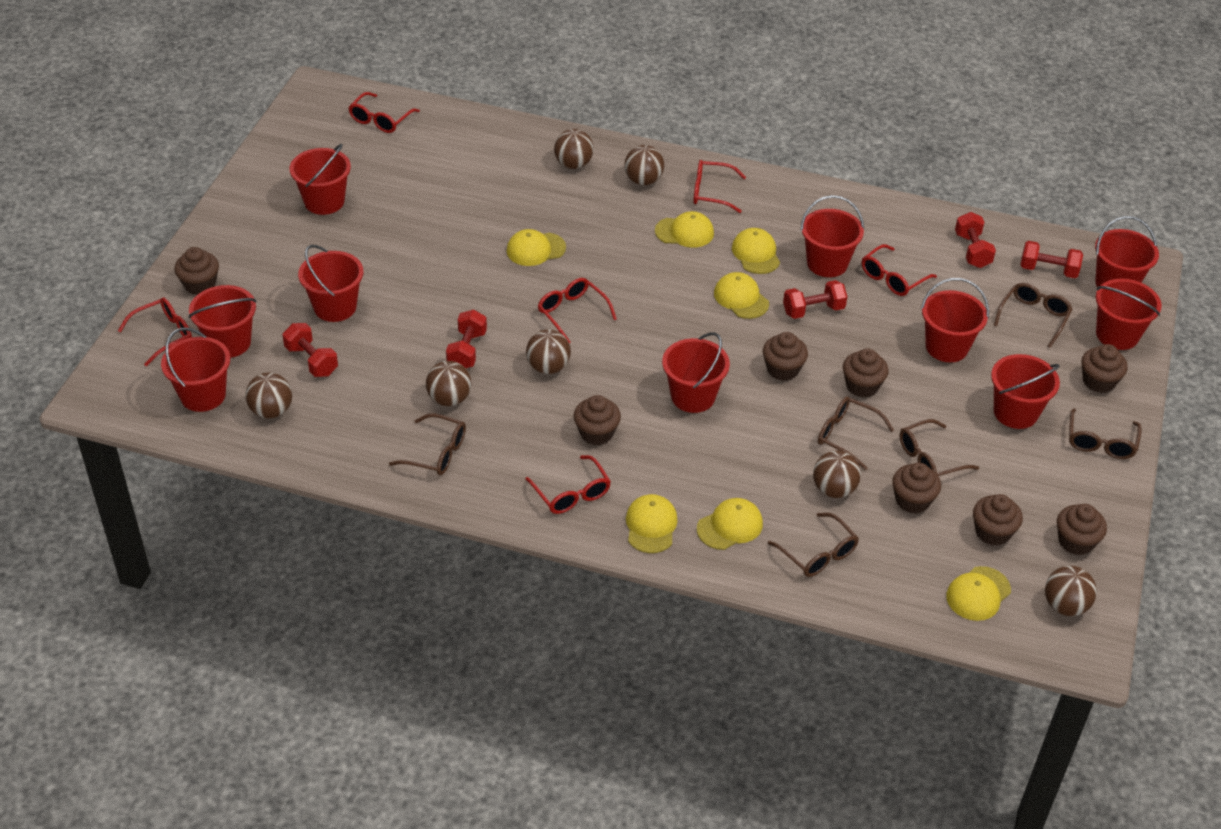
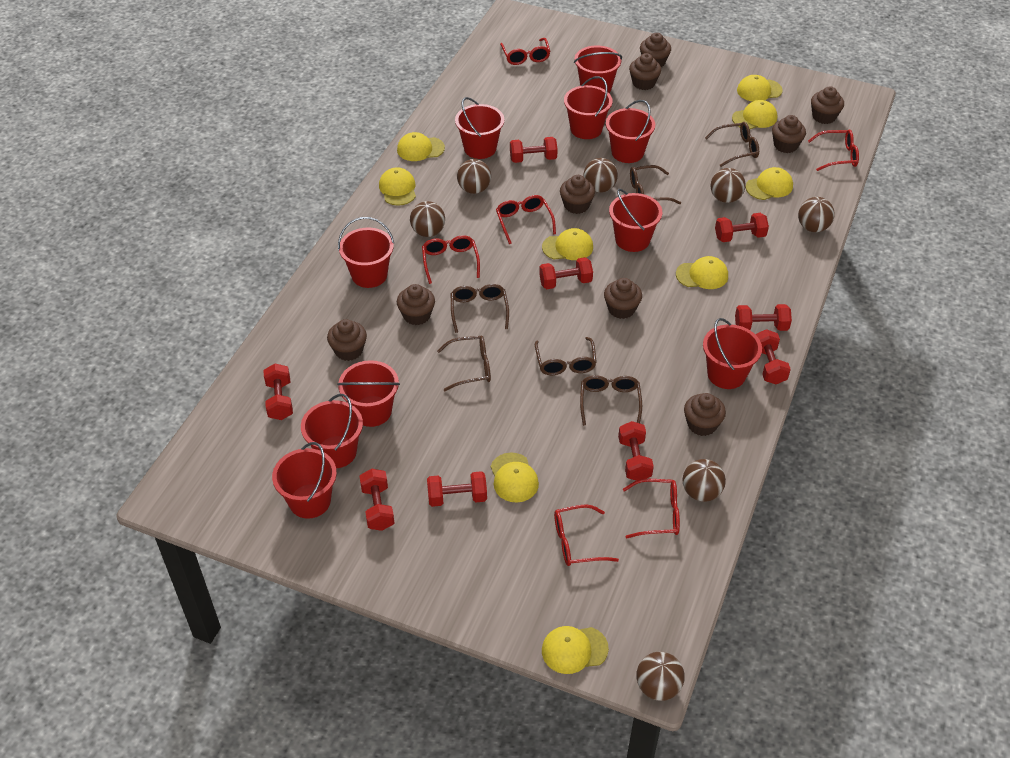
brown cupcake: [174,247,219,295] [574,395,621,445] [763,332,808,381] [843,348,889,398] [892,463,941,514] [973,494,1023,546] [1057,504,1107,555] [1081,344,1128,393] = 8 -> [327,319,367,361] [397,284,435,325] [560,175,595,214] [604,278,642,319] [629,53,661,90] [640,33,671,67] [684,393,726,436] [772,115,806,153] [811,86,844,124] = 9
red dumbbell: [283,323,338,377] [446,309,487,368] [783,280,847,319] [955,212,996,268] [1021,241,1083,278] = 5 -> [263,364,293,420] [359,469,394,531] [427,471,487,507] [510,137,558,163] [539,257,593,289] [618,421,654,481] [715,213,769,242] [735,304,792,331] [755,329,791,384] = 9
yellow cap: [507,229,566,266] [626,494,678,553] [655,211,714,248] [697,498,763,550] [714,272,769,319] [732,228,780,274] [946,566,1011,621] = 7 -> [379,167,416,205] [397,132,445,161] [491,452,539,503] [542,228,593,260] [542,626,609,674] [676,256,728,289] [732,100,777,129] [737,75,783,102] [746,167,793,200] = 9

